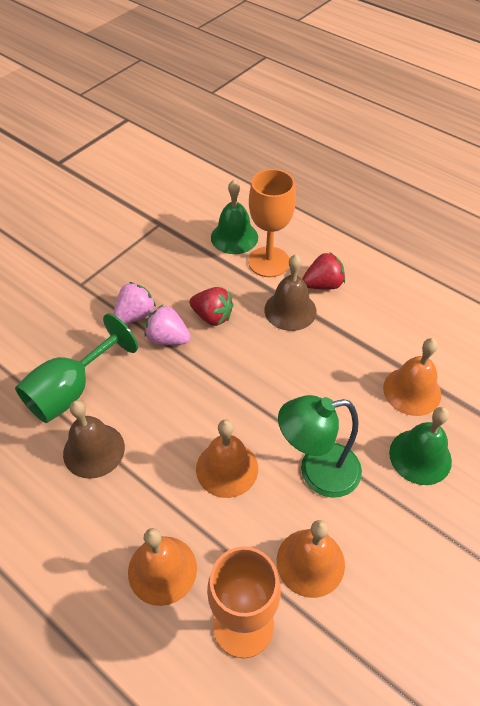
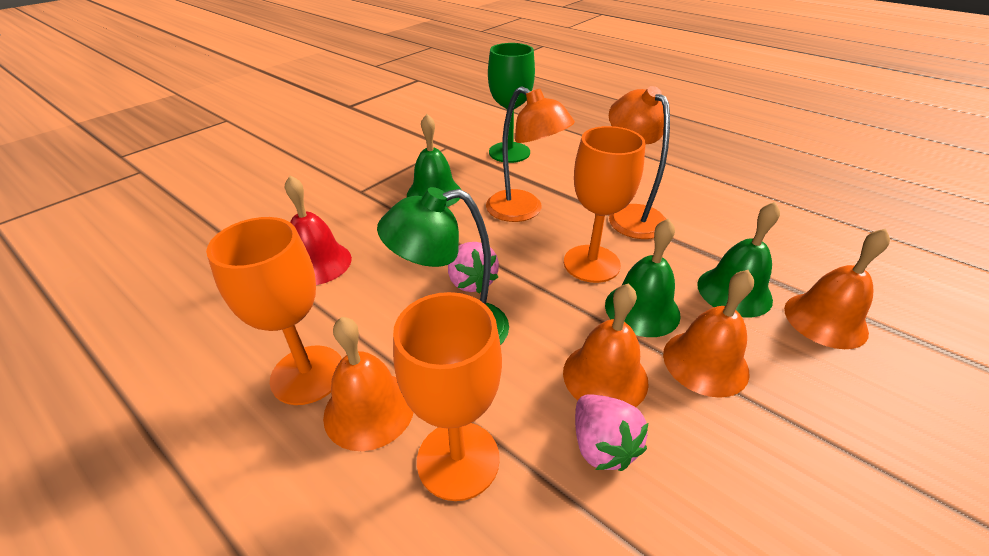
brown bell: [63,400,125,479] [264,254,317,331] = 2 -> none = 0
green bell: [211,180,258,254] [389,407,452,485] = 2 -> [407,114,461,207] [605,218,681,337] [697,202,780,317] = 3
orange goblet: [207,547,281,658] [248,169,296,277] = 2 -> [206,217,342,405] [393,292,502,501] [564,126,646,283] = 3
orange lamp: none = 0 -> [486,86,575,222] [609,86,670,239] = 2
red bell: none = 0 -> [285,175,352,285] = 1
red strawberry: [190,287,234,326] [302,253,345,290] = 2 -> none = 0

